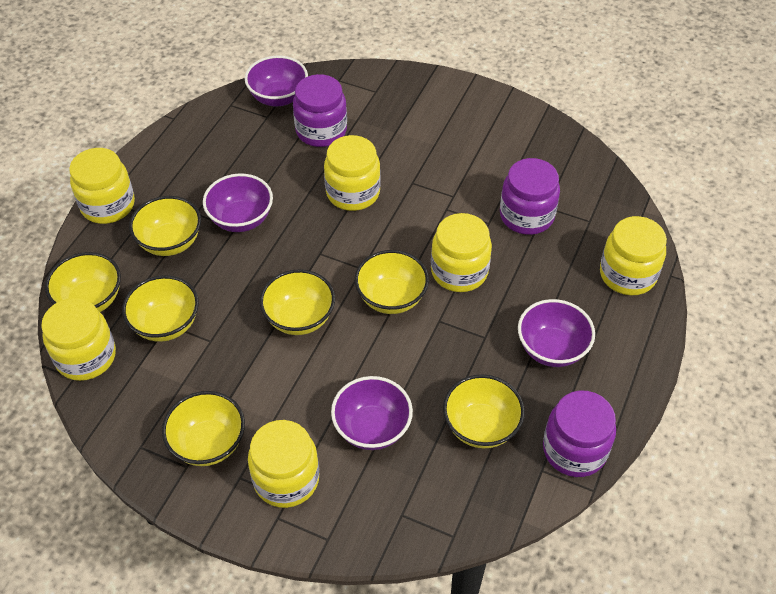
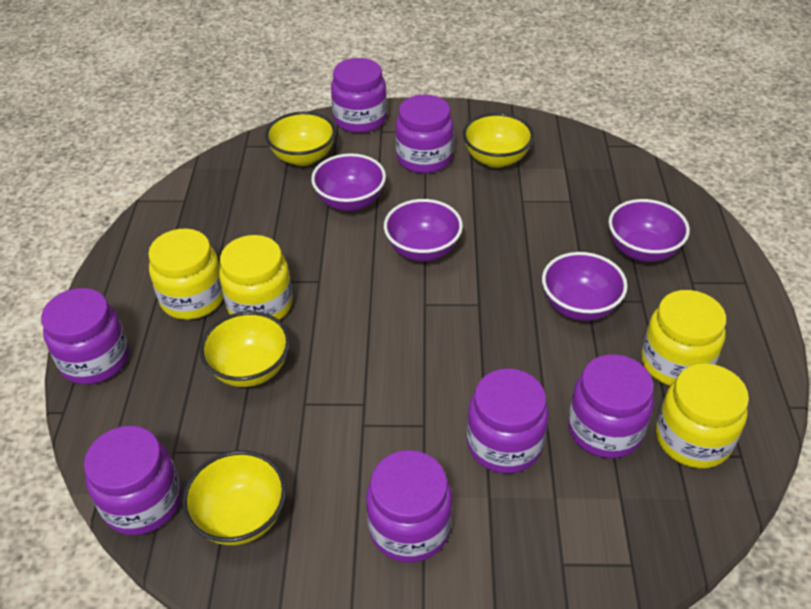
purple jar: [293,74,347,147] [500,158,560,235] [543,390,616,477] = 3 -> [41,288,129,385] [84,426,181,535] [331,58,387,133] [366,450,452,563] [395,95,454,173] [467,368,549,474] [568,354,654,458] = 7
yellow bowl: [45,252,121,312] [122,275,199,342] [129,196,201,256] [162,391,245,466] [260,269,335,335] [355,250,429,314] [443,374,525,448] = 7 -> [182,450,286,545] [200,311,290,387] [265,112,336,166] [463,113,534,168] = 4
yellow jar: [41,298,116,381] [69,148,135,224] [248,420,319,508] [324,135,381,211] [431,213,492,292] [600,216,667,296] = 6 -> [148,229,224,320] [219,235,293,320] [641,290,726,386] [656,363,749,468] = 4

